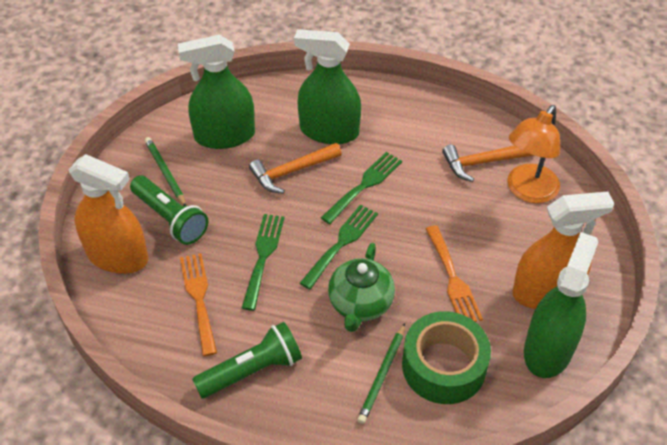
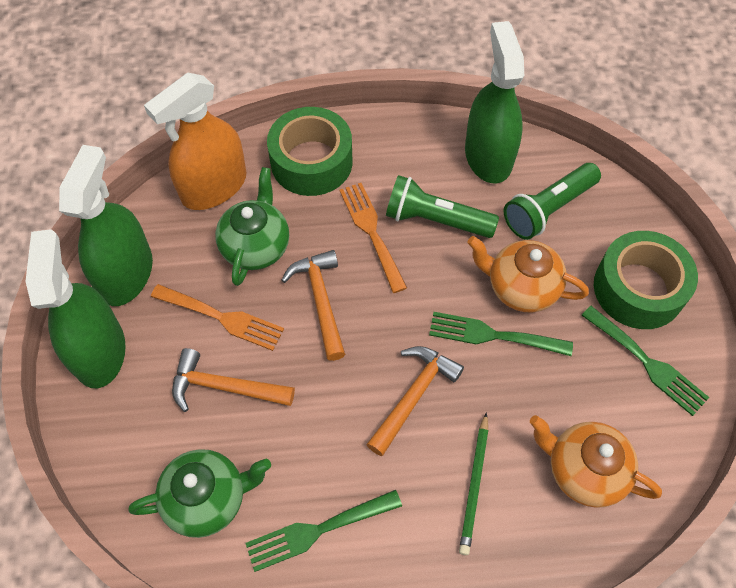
green pencil: [145,137,186,206] [357,323,405,424] = 2 -> [459,412,488,555] = 1
green tape: [402,311,491,404] = 1 -> [267,107,353,196] [594,231,698,329] = 2
green teapot: [328,243,395,332] = 1 -> [128,449,271,538] [215,167,289,286] = 2
orange hammer: [249,143,342,194] [442,145,534,182] = 2 -> [172,348,295,412] [281,250,345,361] [366,346,464,456] = 3
orange lamp: [508,105,560,203] = 1 -> none = 0
orange spray bottle: [69,154,148,274] [512,192,615,309] = 2 -> [144,73,246,210] = 1
orange teapot: none = 0 -> [467,236,589,313] [530,415,662,508] = 2

